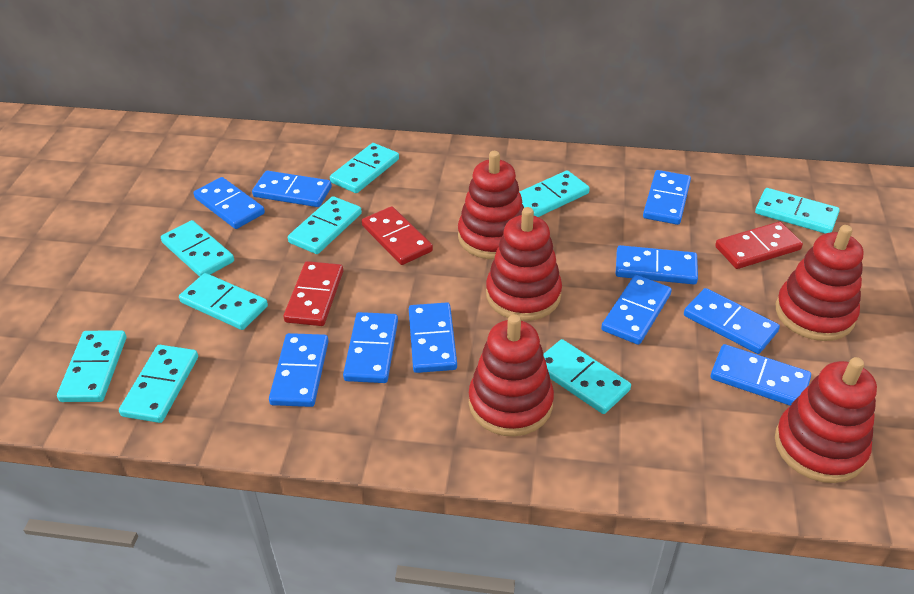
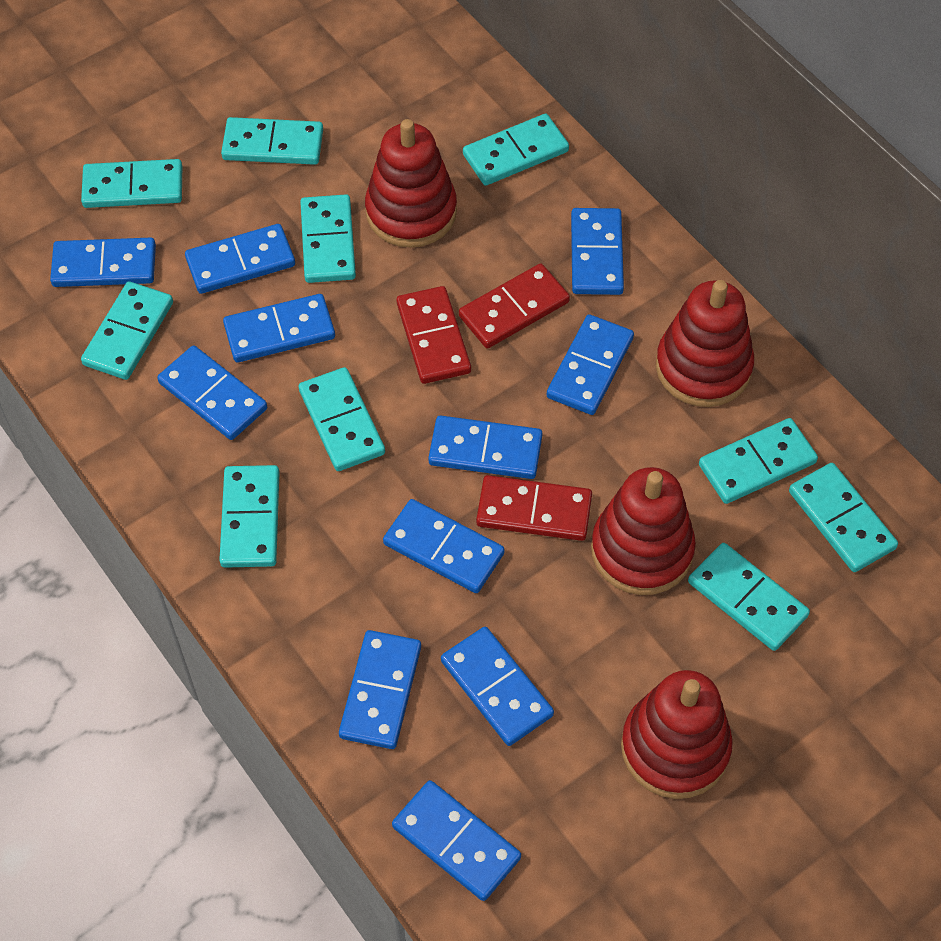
blue domino: [193,177,265,229] [252,171,332,207] [269,333,329,407] [343,312,398,383] [409,302,457,373] [601,275,672,345] [615,245,698,284] [643,170,691,225] [684,288,780,354] [711,344,811,406] = 10 -> [50,238,156,287] [157,346,267,440] [185,224,295,294] [223,294,335,362] [339,630,421,749] [383,499,505,593] [392,780,521,901] [428,415,542,479] [441,627,554,746] [547,314,634,415] [571,208,624,295] = 11
red stacking toy: [458,151,524,259] [469,314,554,437] [486,207,562,321] [775,357,877,483] [776,225,863,341] = 5 -> [365,119,457,248] [591,467,696,595] [621,670,733,799] [656,280,754,407] = 4
turquoise domino: [57,331,126,402] [119,345,198,423] [161,220,234,277] [179,273,268,330] [288,196,362,254] [330,143,399,193] [520,170,590,217] [544,339,631,414] [755,188,840,234] = 9 -> [81,159,182,208] [81,281,173,380] [219,465,280,568] [221,117,323,165] [299,367,385,471] [300,194,356,283] [463,114,569,186] [688,543,810,651] [699,418,818,504] [789,463,898,572] = 10

